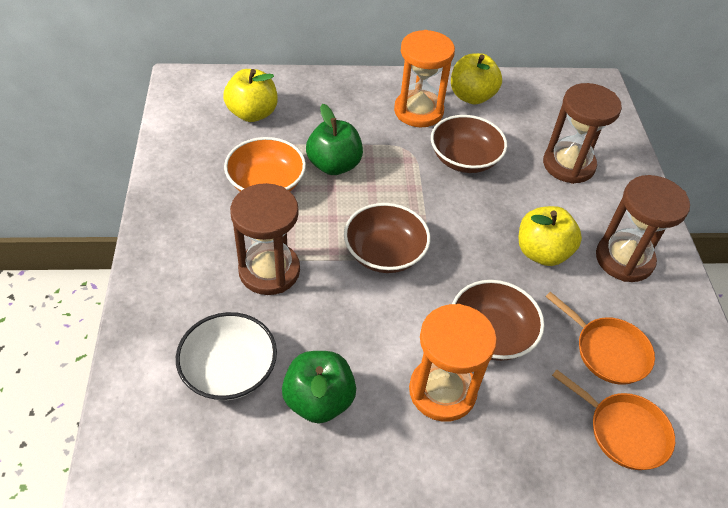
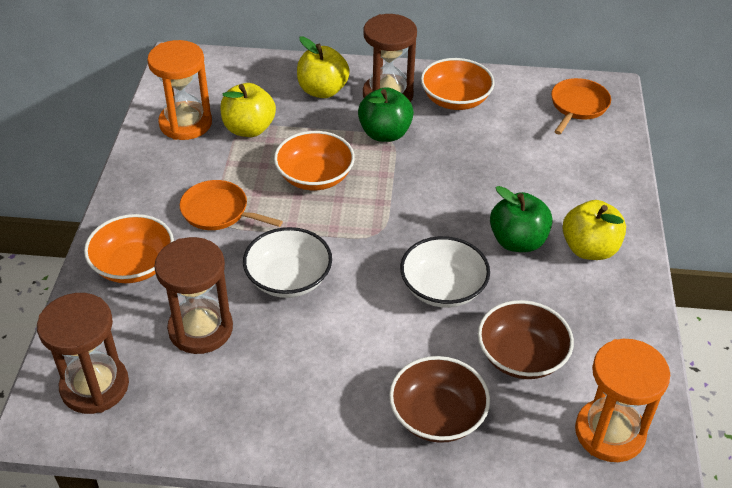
brown bowl: [344,203,430,273] [431,115,507,173] [452,280,544,361] = 3 -> [389,356,490,443] [478,300,574,379] = 2
orange bowl: [224,137,306,192] = 1 -> [84,214,174,283] [274,131,355,190] [421,58,495,110] = 3
white bowl: [176,312,277,400] = 1 -> [243,227,332,298] [400,236,490,308] = 2

